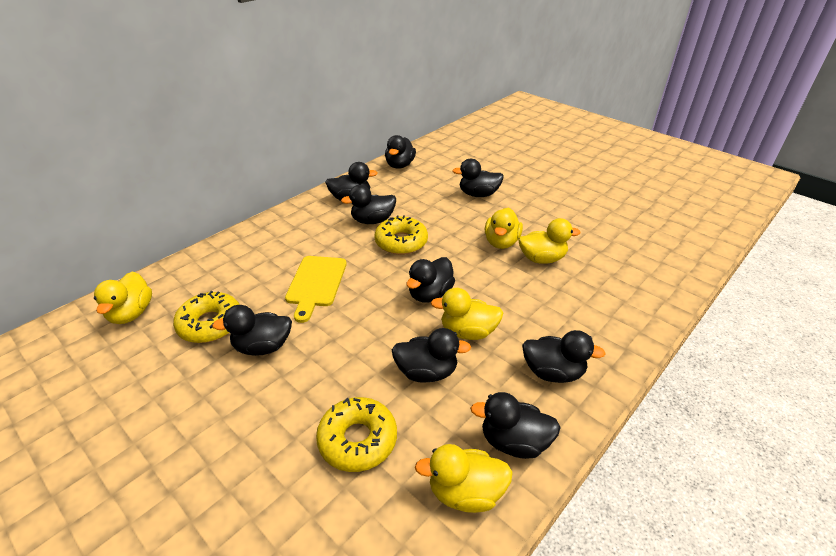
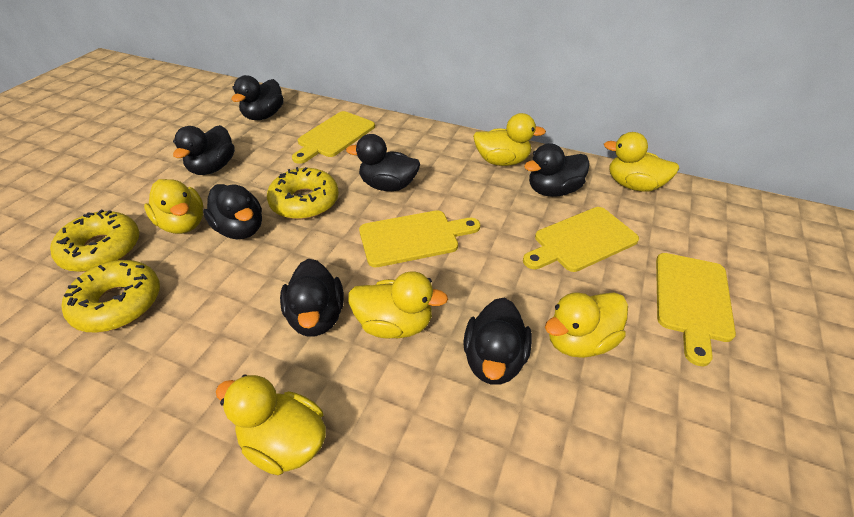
black duck: [212,305,292,356] [325,162,377,201] [341,185,396,224] [385,135,416,169] [392,328,471,382] [406,257,455,303] [452,159,504,197] [470,392,561,459] [522,330,606,383] = 9 -> [173,125,235,175] [203,184,262,239] [231,75,284,120] [280,259,344,337] [346,134,420,191] [463,297,532,385] [524,143,590,197] = 7
yellow cutting board: [285,256,347,323] = 1 -> [292,111,375,164] [359,210,480,267] [523,207,639,272] [656,253,736,366] = 4
yellow duck: [94,271,152,324] [415,444,513,513] [431,288,503,340] [485,208,523,249] [519,218,581,264] = 5 -> [144,179,203,234] [216,375,326,475] [348,271,448,339] [473,113,546,166] [545,292,628,358] [604,132,679,192] = 6

